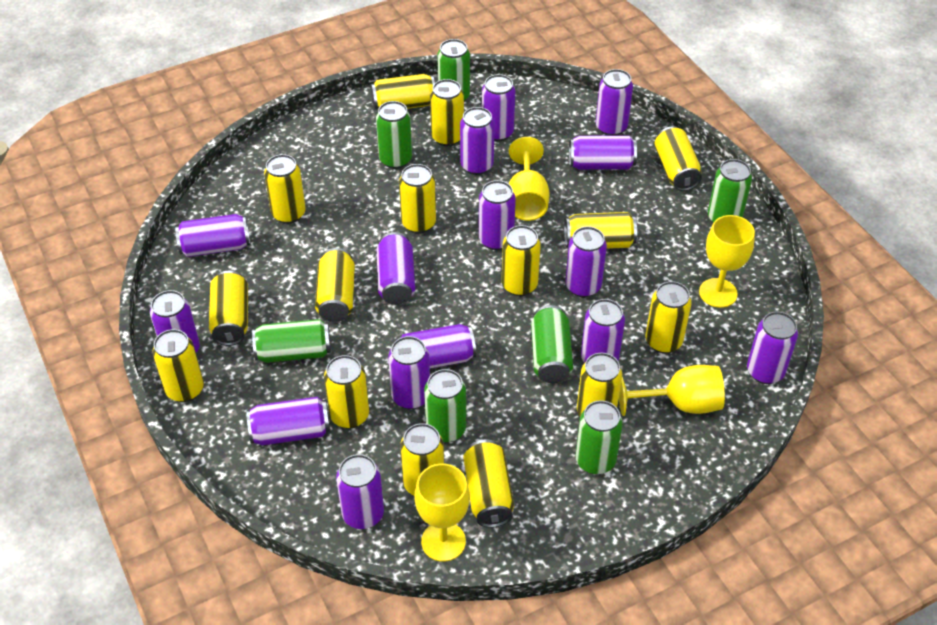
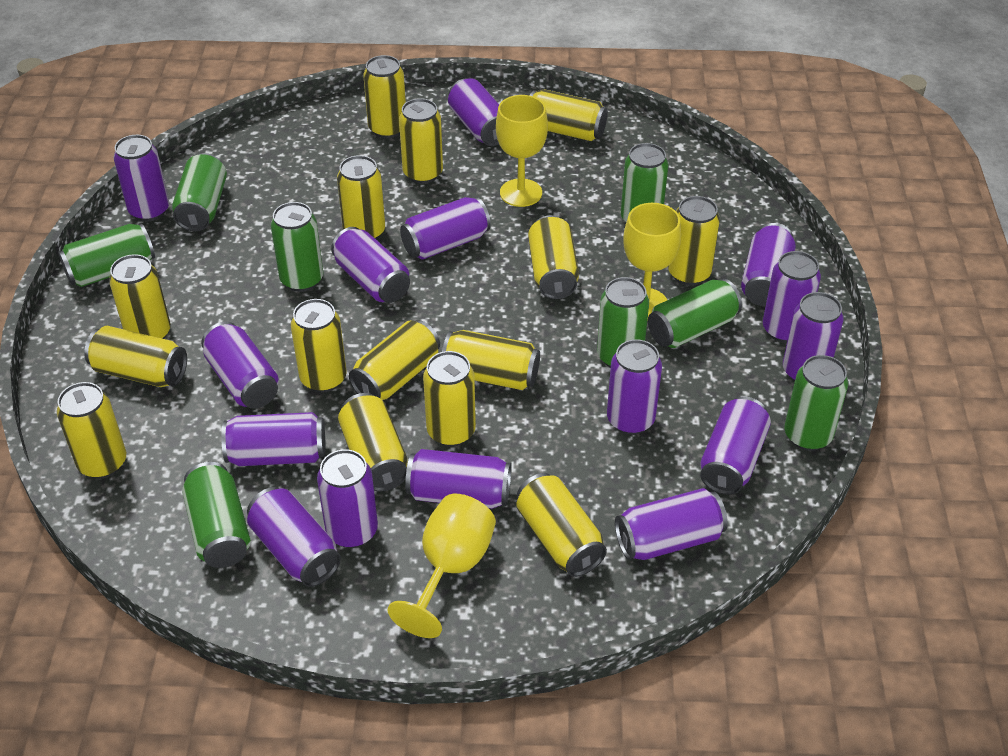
green can: [252,319,331,363] [376,101,412,169] [424,369,466,443] [437,39,470,101] [531,305,573,383] [576,400,623,475] [708,159,752,222] = 7 -> [58,224,155,287] [172,153,227,231] [182,462,251,568] [271,202,323,292] [597,277,649,368] [621,143,668,222] [648,279,742,348] [784,355,848,451] = 8
yellow goblet: [414,463,470,562] [509,137,549,221] [619,365,725,416] [699,215,755,308] = 4 -> [387,494,496,638] [496,95,548,207] [623,203,681,321] = 3

